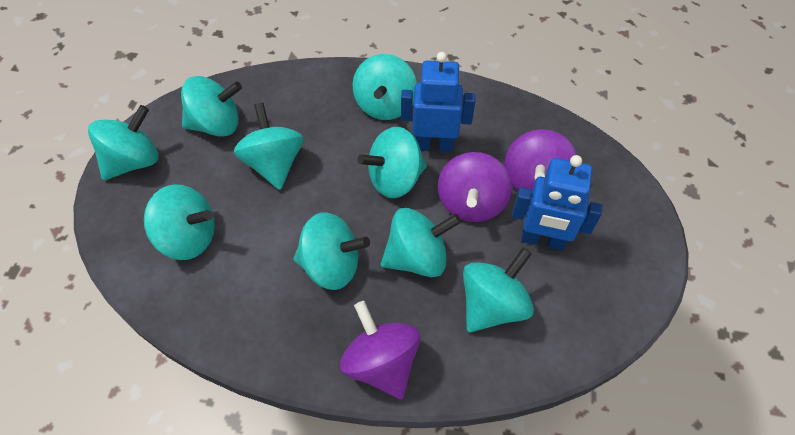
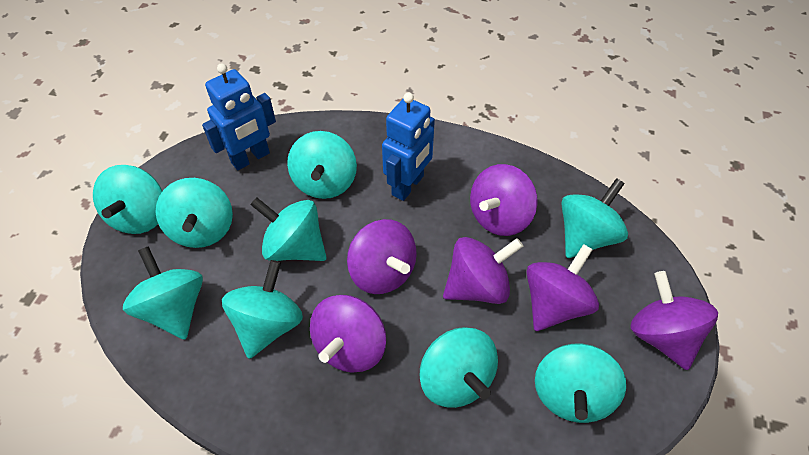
purple spinning top: [340,301,420,399] [438,152,512,222] [504,129,577,191] = 3 -> [310,295,386,373] [347,219,417,294] [443,237,523,304] [470,164,537,236] [527,244,599,331] [631,271,718,370] = 6

